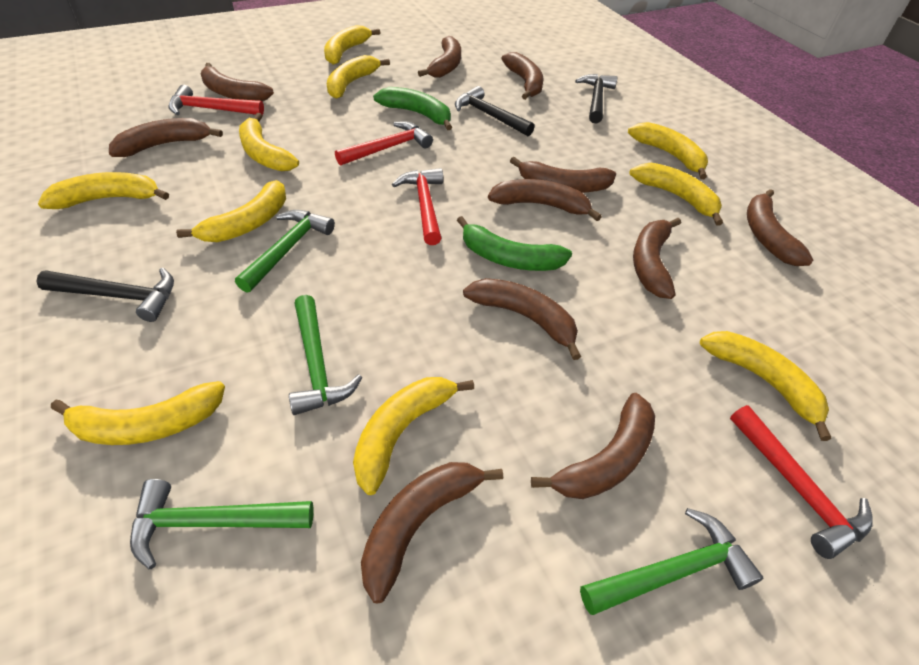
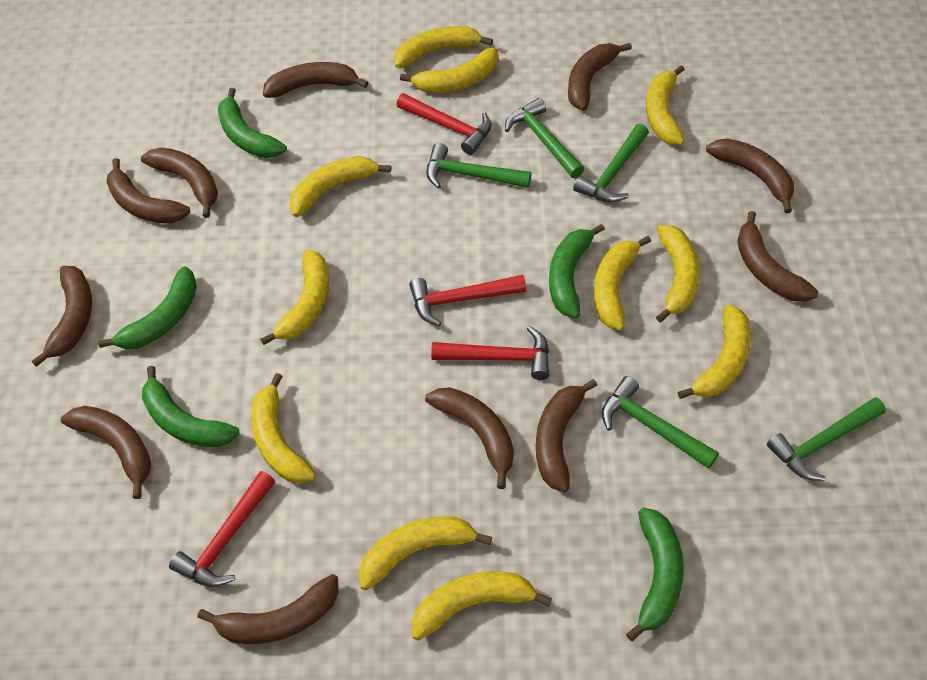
black hammer: [36,268,174,322] [455,86,535,136] [575,74,617,124] = 3 -> none = 0
green banana: [373,87,452,130] [457,216,572,271] = 2 -> [98,266,197,349] [142,366,239,448] [218,88,287,158] [549,224,605,318] [626,508,684,641] = 5
green hammer: [130,479,313,569] [235,210,335,293] [289,295,362,415] [580,508,763,615] = 4 -> [426,143,531,189] [505,98,584,178] [573,124,649,203] [602,376,719,469] [767,397,886,481] = 5
yellow banana: [38,172,169,209] [51,381,225,445] [176,180,286,242] [239,113,299,171] [324,25,380,65] [327,55,390,99] [353,377,474,495] [628,122,708,179] [630,163,723,226] [700,331,831,441] = 10 -> [251,373,316,484] [260,250,329,345] [290,156,391,217] [359,516,492,590] [394,26,493,68] [400,47,499,93] [412,571,552,641] [594,236,651,330] [646,65,685,145] [656,225,700,323] [678,305,751,399] = 11

